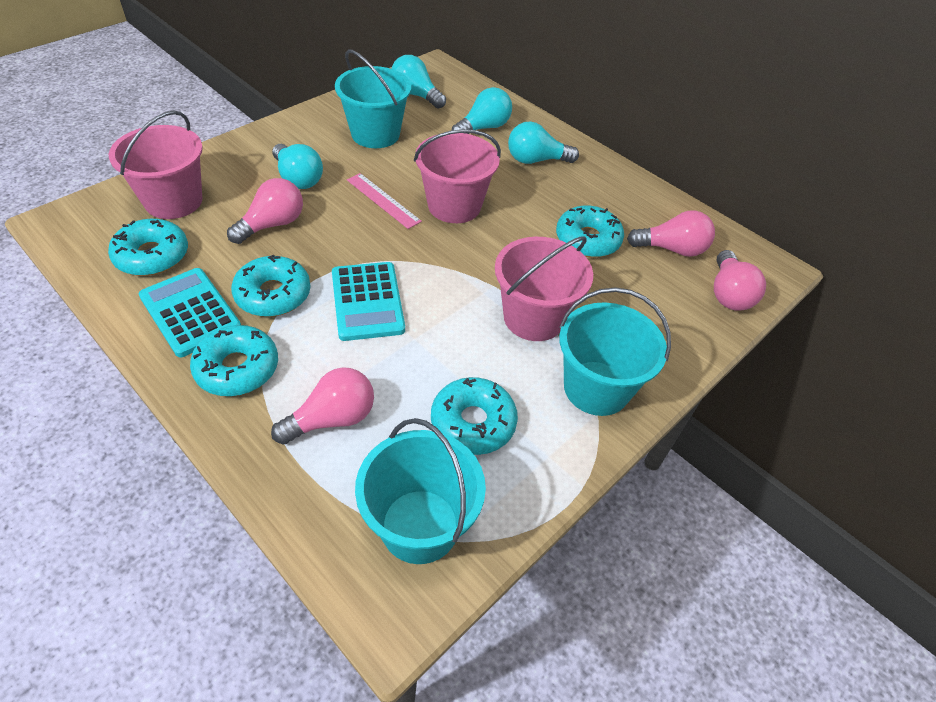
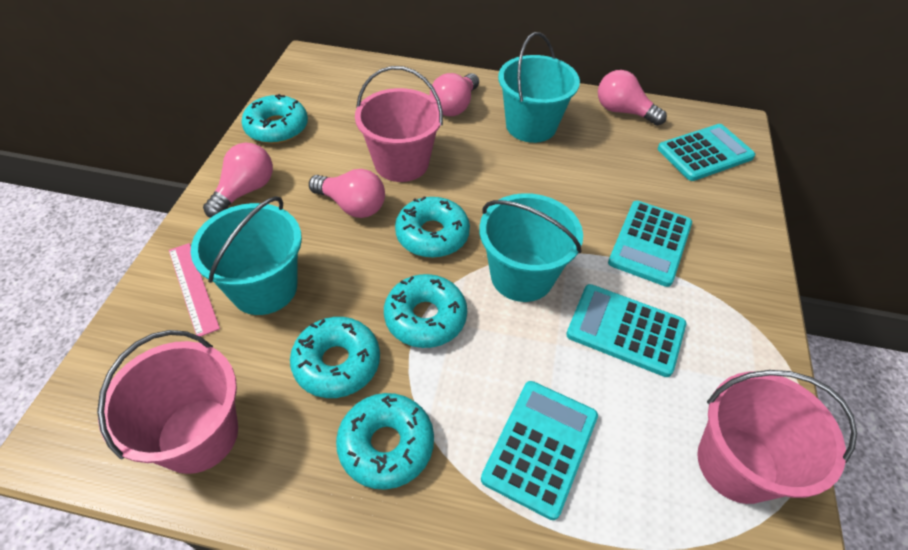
turquoise calculator: [139,268,241,357] [332,262,405,341] = 2 -> [481,381,598,520] [566,284,686,377] [608,201,692,287] [658,124,755,181] = 4
turquoise light bulb: [272,144,323,189] [391,55,446,109] [452,87,512,134] [508,122,579,164] = 4 -> none = 0

